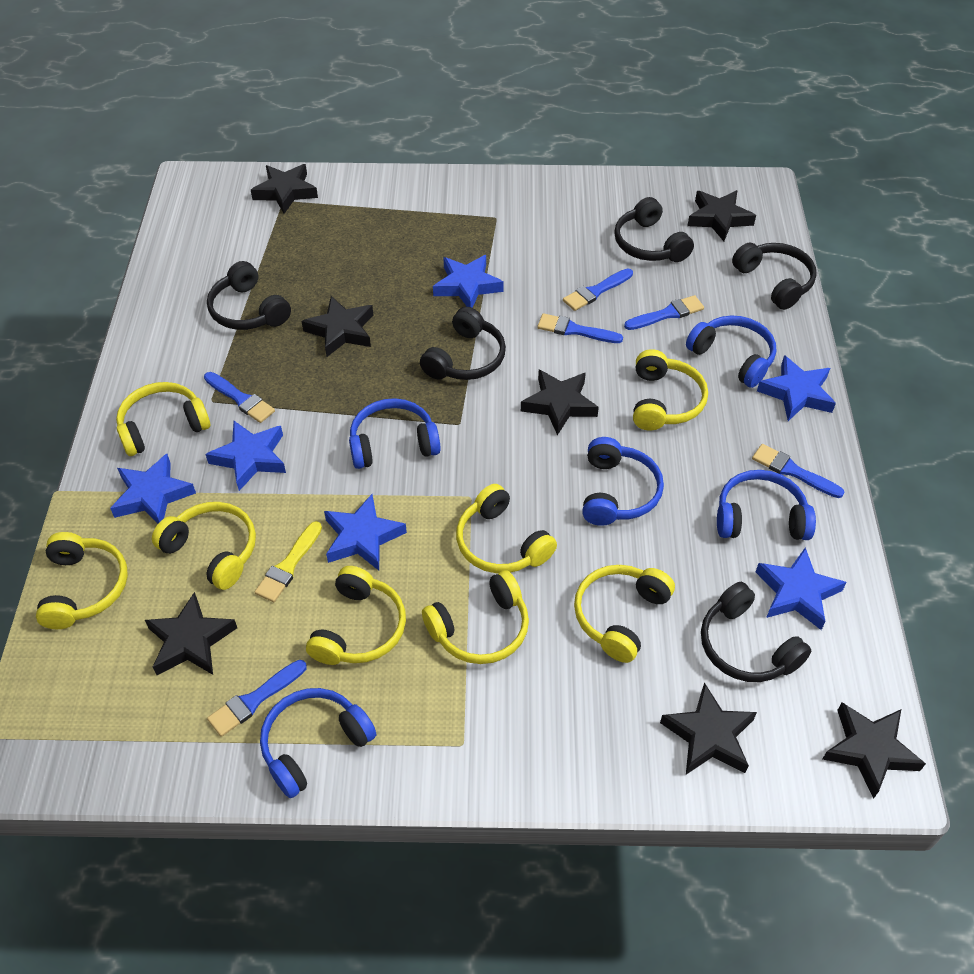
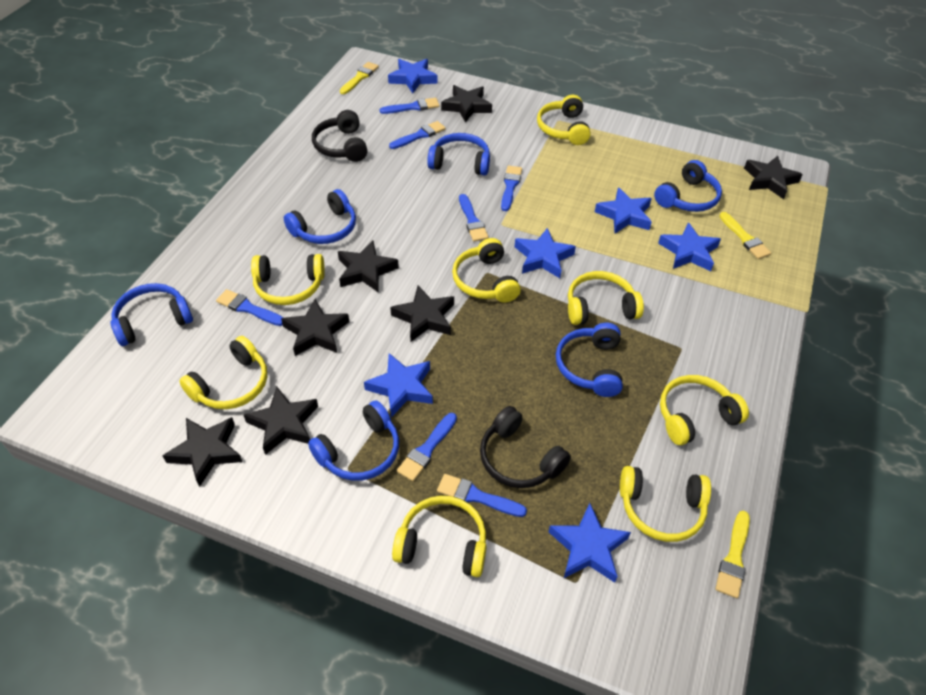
black headphones: [207,261,291,330] [420,307,506,380] [614,197,694,262] [701,582,811,682] [732,243,817,310] = 5 -> [312,110,367,162] [480,406,571,488] = 2
blue brush: [204,372,275,423] [207,660,307,737] [537,313,623,343] [563,269,633,311] [624,295,704,330] [752,444,845,498] = 6 -> [216,289,283,326] [379,98,440,114] [389,121,446,149] [397,413,457,481] [437,474,527,517] [459,194,489,242] [501,166,522,211] = 7
blue headphones: [260,688,376,798] [349,398,441,469] [582,437,664,526] [686,315,776,388] [717,470,816,540] = 5 -> [110,283,193,346] [284,189,356,244] [308,400,399,481] [427,133,490,176] [556,323,623,397] [654,160,722,212] = 6
yellow brush: [255,521,322,602] = 1 -> [340,62,379,94] [715,511,750,598] [719,212,771,259] = 3

